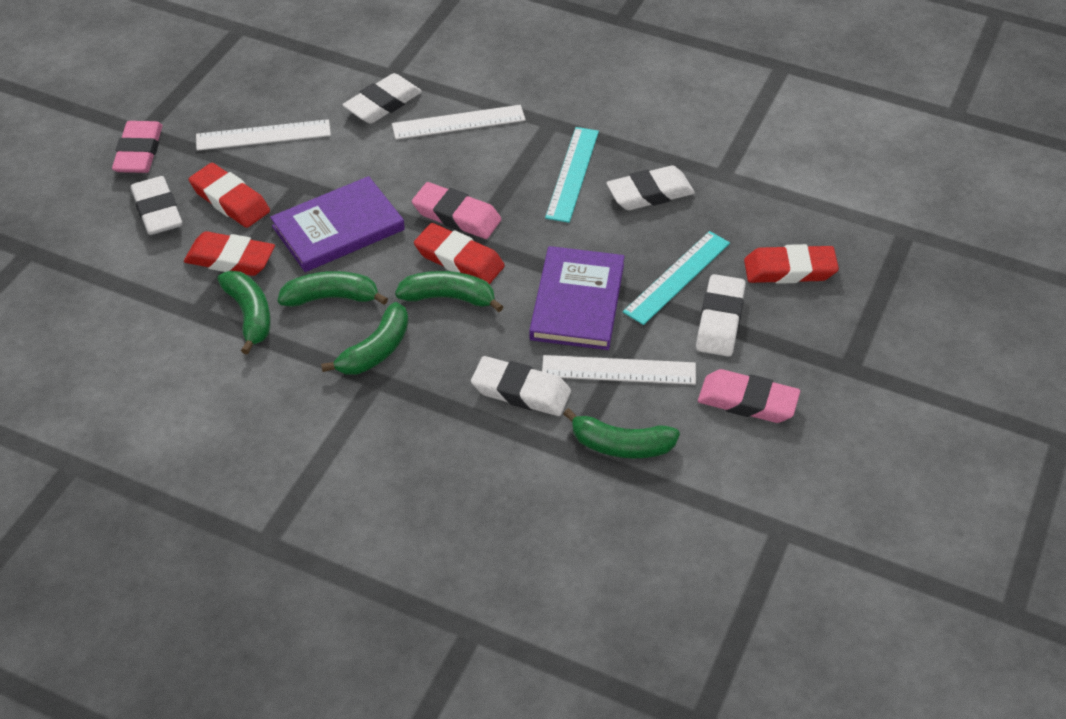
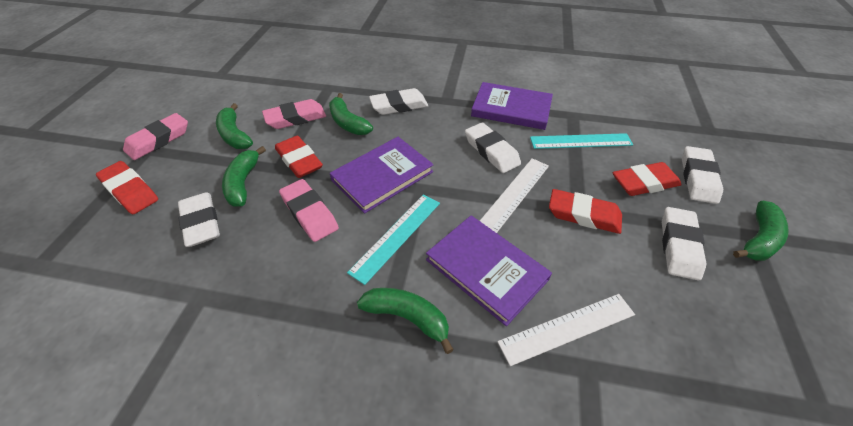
purple book: [270,176,405,272] [529,246,625,350] = 2 -> [330,137,434,214] [426,216,552,326] [471,82,553,130] = 3
white ruler: [196,119,331,151] [392,105,526,140] [542,355,696,385] = 3 -> [480,158,549,233] [498,294,635,366] = 2

